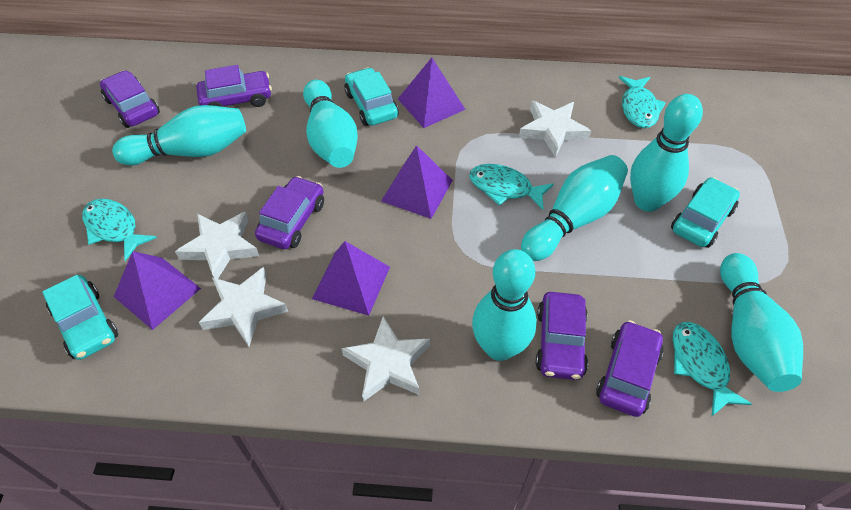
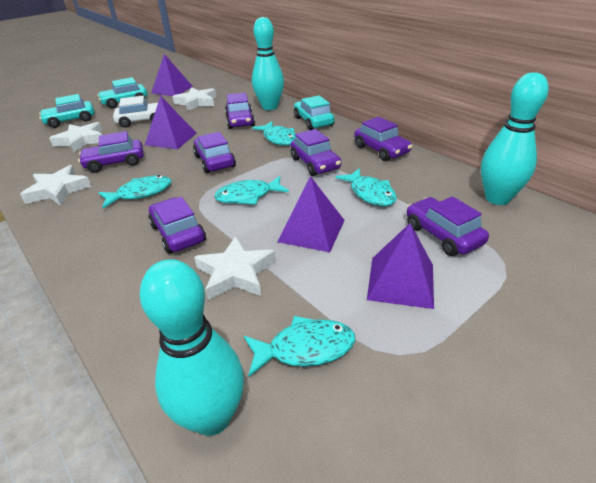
purple car: [100,70,160,128] [196,65,272,107] [255,176,324,249] [536,292,588,380] [596,320,664,417] = 5 -> [78,131,144,173] [148,197,206,254] [193,132,236,173] [225,93,255,129] [291,129,341,176] [354,117,412,161] [407,196,489,256] = 7
turquoise bowling pin: [112,105,246,166] [303,80,358,168] [472,249,537,361] [521,155,628,261] [630,94,703,212] [720,253,803,392] = 6 -> [140,259,244,436] [252,17,284,110] [481,72,549,205] = 3
turquoise fish: [82,199,157,261] [469,164,554,210] [619,76,666,128] [673,322,752,416] = 4 -> [98,175,171,209] [215,176,289,204] [244,316,355,377] [252,121,296,146] [335,168,397,206] = 5
white car: none = 0 -> [113,96,158,128] = 1

